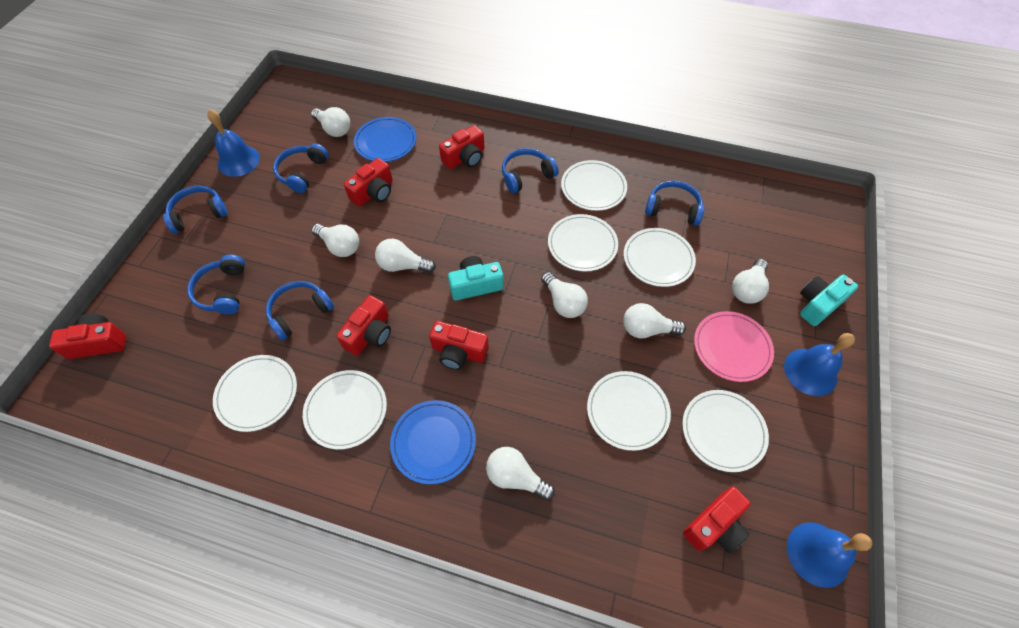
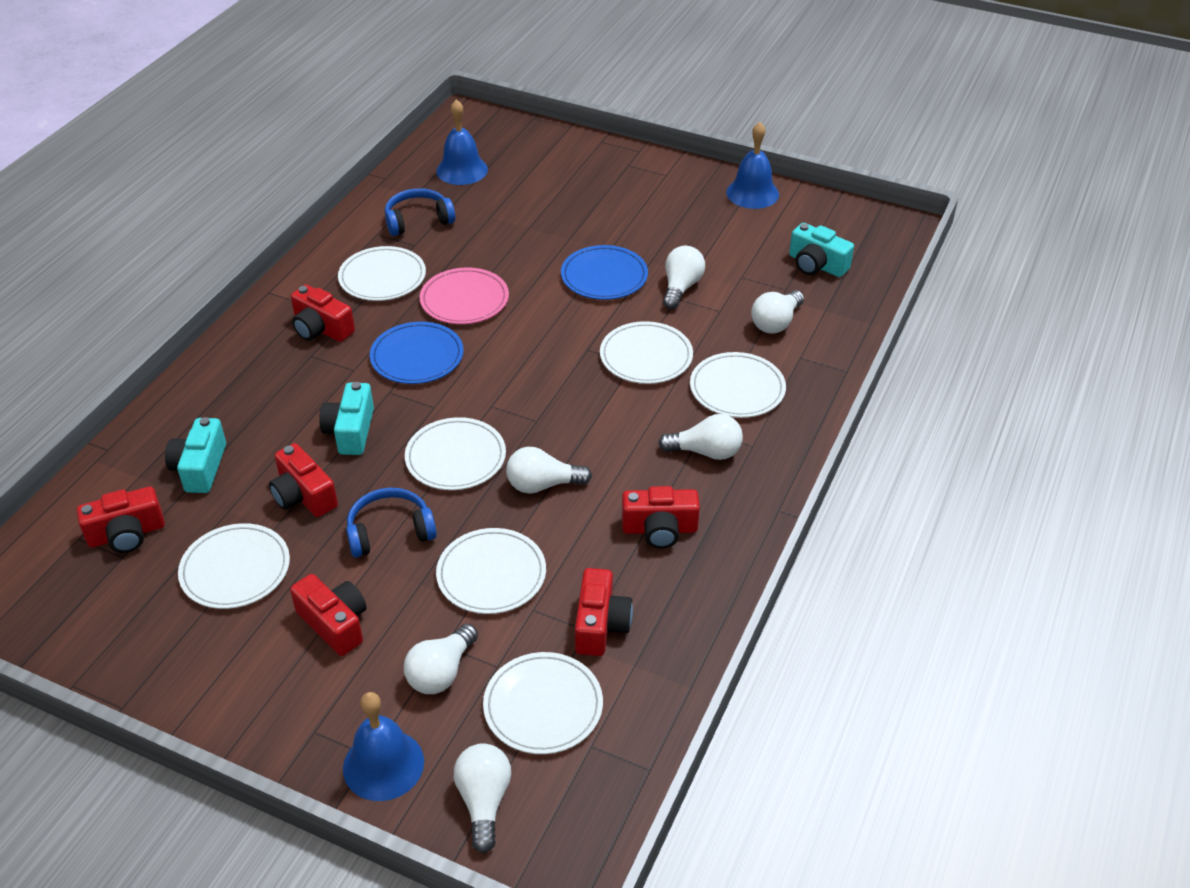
blue headphones: [163,186,228,234] [187,255,245,315] [266,281,334,340] [273,143,329,193] [502,148,559,193] [645,181,704,226] = 6 -> [346,488,437,558] [385,188,455,236] = 2
turquoise camera: [448,256,504,301] [800,275,858,326] = 2 -> [165,417,226,493] [319,382,374,455] [789,223,854,277] = 3
white light bulb: [311,107,350,137] [312,224,359,257] [375,239,436,273] [486,447,555,500] [541,272,588,318] [623,303,686,339] [732,259,769,304] = 7 -> [404,624,478,694] [454,743,511,853] [506,447,592,494] [658,414,743,460] [663,246,705,309] [751,290,804,333] = 6

